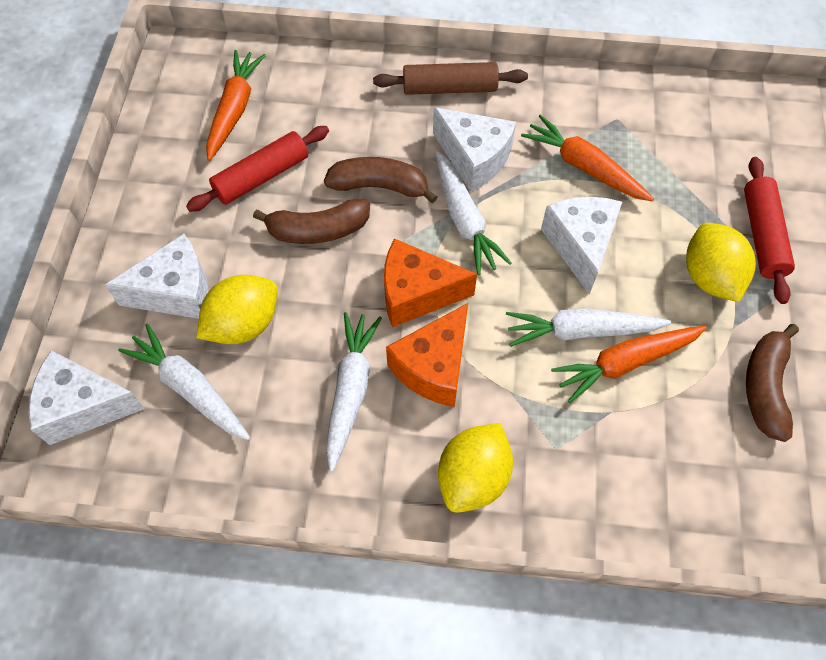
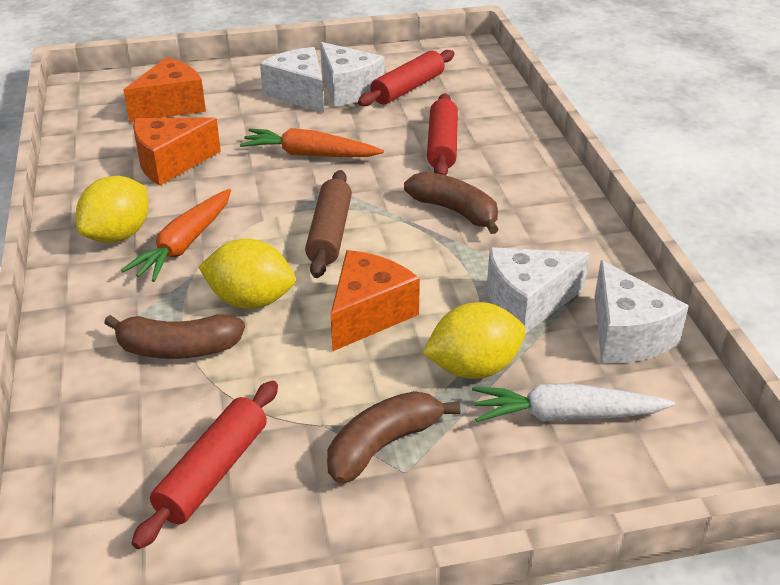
orange carrot: [206,50,266,161] [521,115,654,202] [551,326,707,403] = 3 -> [121,189,231,282] [240,128,384,157] = 2
orange cheese: [384,238,477,327] [386,303,468,407] = 2 -> [124,57,206,122] [133,117,221,186] [331,250,420,351] = 3
red rolling pin: [186,126,329,212] [744,157,795,304] = 2 -> [132,381,278,549] [358,50,454,106] [427,93,458,175] = 3
white carrot: [118,324,250,440] [326,312,382,472] [436,151,512,275] [506,308,671,347] = 4 -> [472,383,675,422] = 1

